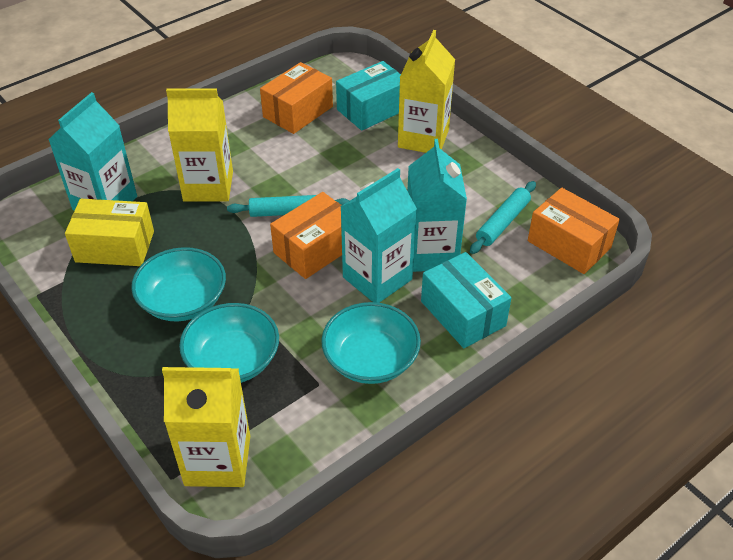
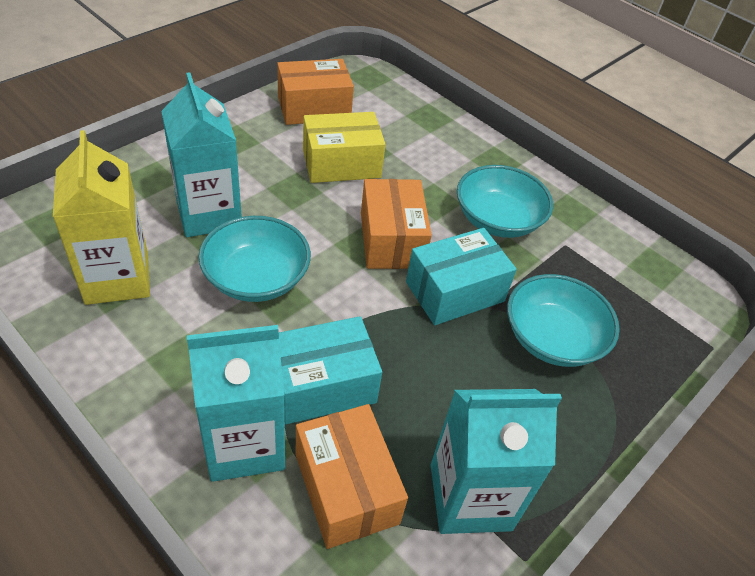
turquoise rolling pin: [227,195,350,217] [470,181,536,254] = 2 -> none = 0
yellow carton: [162,367,250,487] [166,88,233,202] [398,30,455,153] = 3 -> [53,130,150,305] = 1

